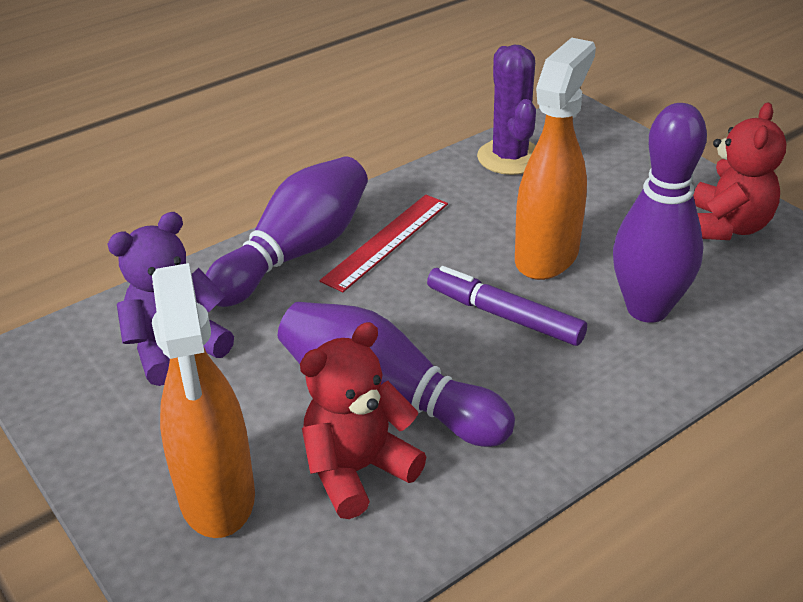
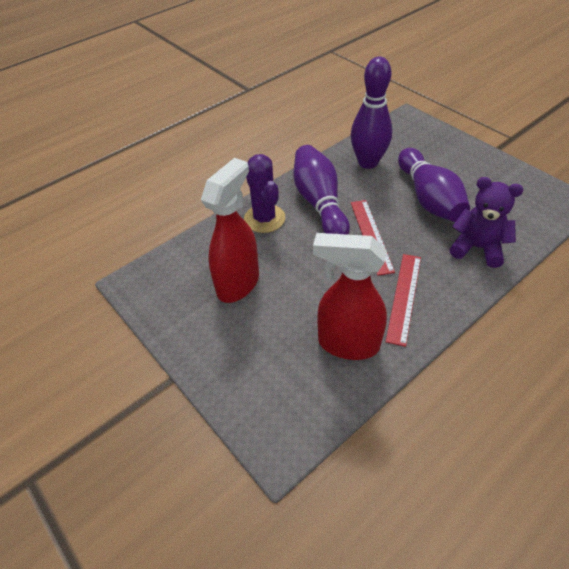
orange spray bottle: [152,263,255,538] [515,37,596,280] = 2 -> none = 0
purple marker: [427,266,587,346] = 1 -> none = 0
red ruler: [320,195,448,292] = 1 -> [351,200,395,276] [386,254,421,347] = 2
red spray bottle: none = 0 -> [201,158,259,303] [313,233,387,360] = 2
red teddy bear: [300,322,426,519] [693,102,786,240] = 2 -> none = 0

